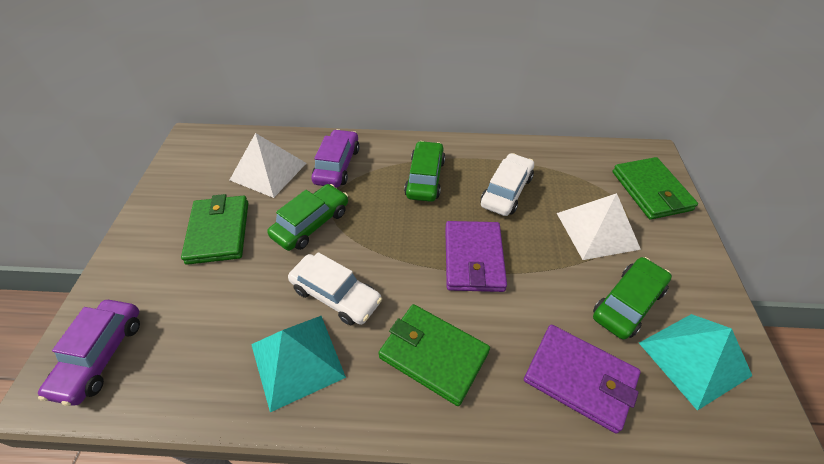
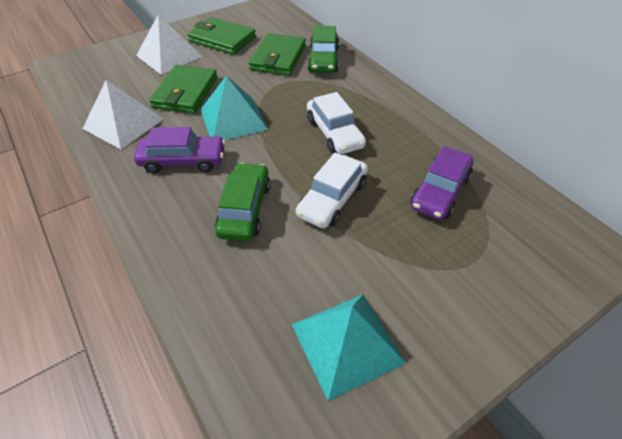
green car: [267,184,348,251] [404,141,445,202] [593,257,672,340] = 3 -> [215,163,271,241] [308,25,339,73] = 2
purple wallet: [445,221,507,292] [524,325,641,433] = 2 -> none = 0

